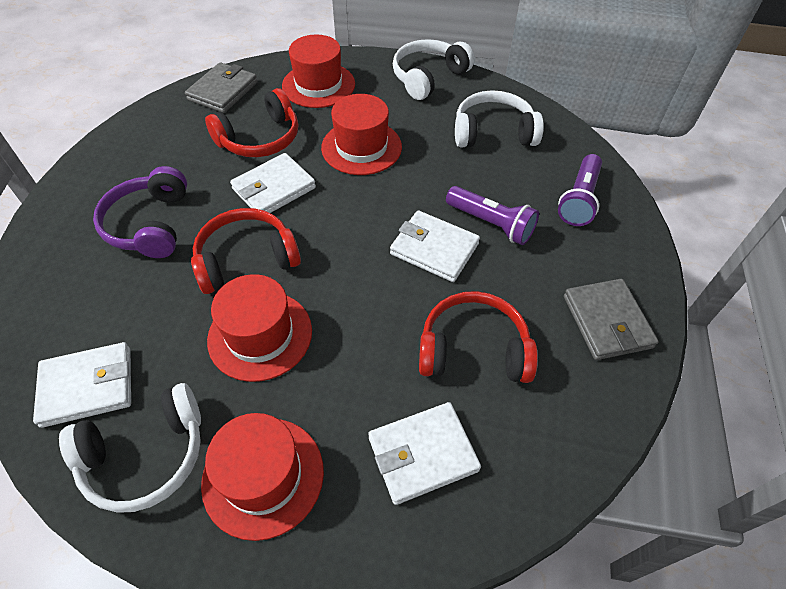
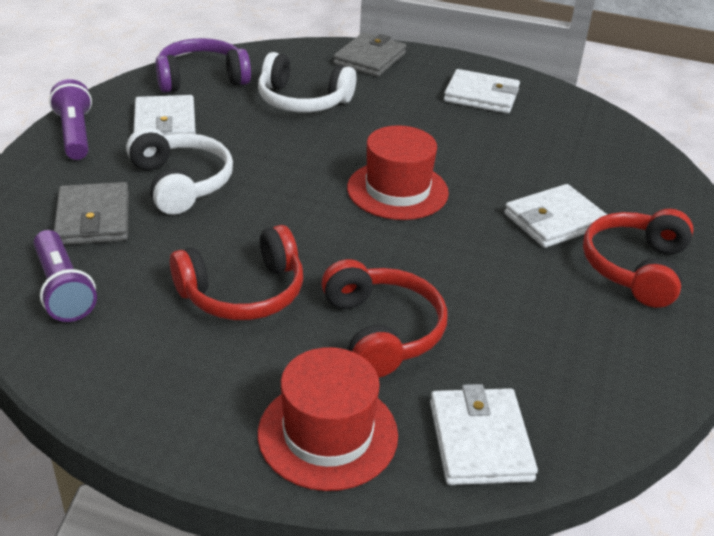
red hat: [201,413,324,541] [207,274,312,382] [282,35,355,108] [321,94,402,175] = 4 -> [258,347,398,491] [347,125,449,220] = 2
white headphones: [59,383,201,513] [393,39,475,100] [455,90,544,147] = 3 -> [126,127,233,215] [258,52,356,112] = 2

